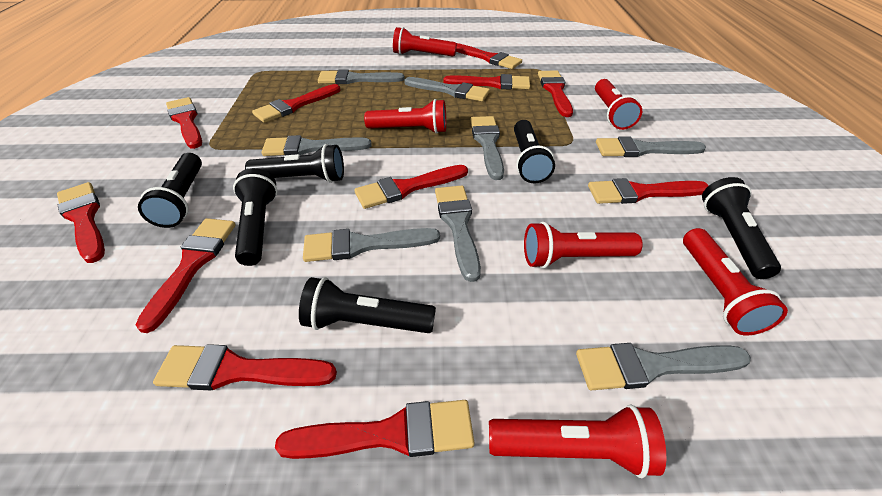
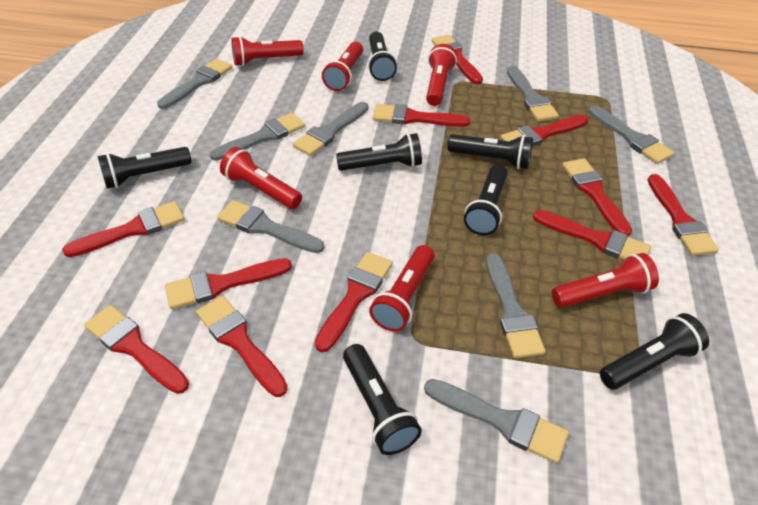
black flashlight: [138,153,202,228] [233,168,277,266] [245,144,344,183] [299,277,436,333] [514,120,555,184] [702,177,781,279] = 6 -> [97,147,192,189] [336,133,422,171] [343,344,422,455] [368,32,397,81] [447,134,533,169] [464,164,508,235] [600,313,709,390] = 7

